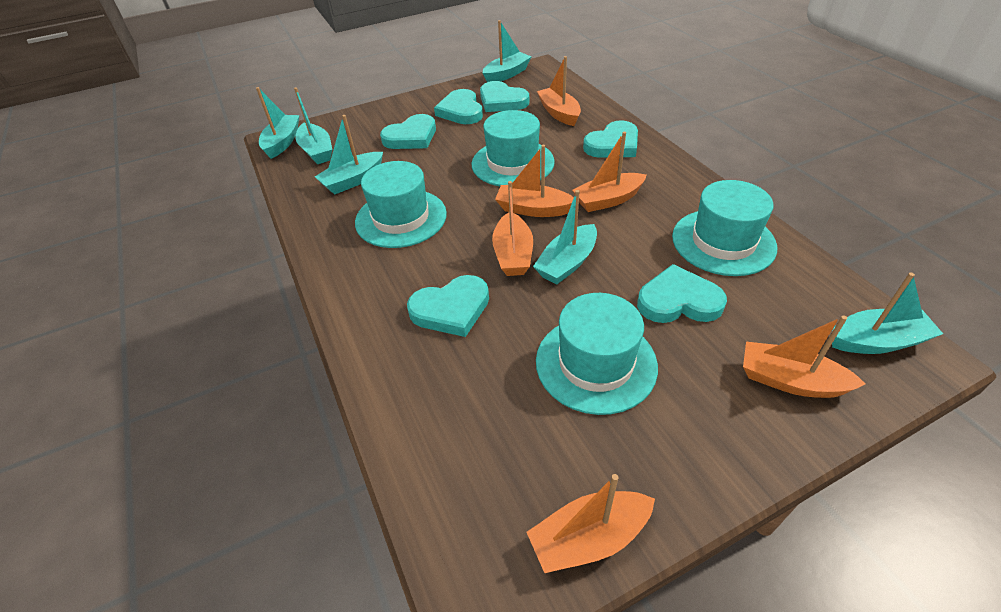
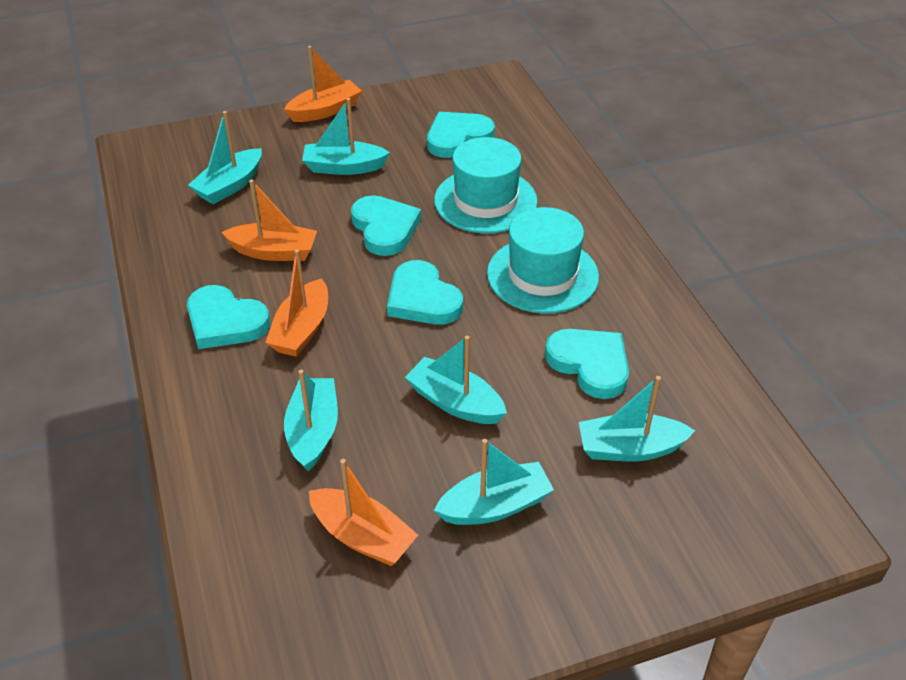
orange boat: [492,181,533,276] [495,145,574,217] [527,474,655,573] [537,56,581,126] [572,132,647,212] [743,315,865,398] = 6 -> [221,180,317,261] [265,249,328,357] [284,46,362,122] [309,459,418,566] = 4
turquoise hat: [355,161,447,248] [472,110,555,186] [536,293,658,415] [672,180,777,276] = 4 -> [434,137,538,234] [487,207,599,314] = 2
turquoise heart: [380,114,436,149] [407,275,489,337] [434,89,483,124] [480,81,529,112] [583,120,638,158] [637,264,727,323] = 6 -> [187,285,270,349] [351,195,421,256] [387,260,463,325] [427,112,495,158] [545,329,629,399] = 5

